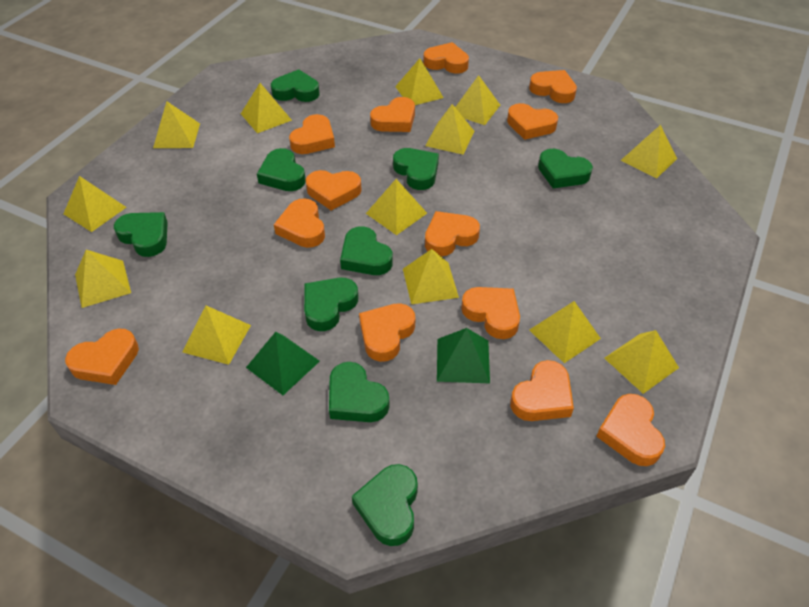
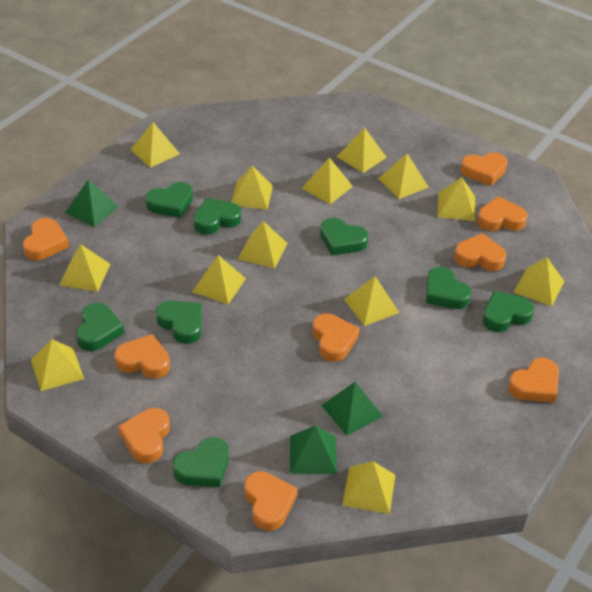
green heart: [114,212,168,257] [257,148,306,191] [271,69,320,102] [304,278,358,331] [329,362,390,422] [340,226,393,275] [352,464,418,546] [393,148,439,190] [538,149,593,188] = 9 -> [76,303,124,351] [145,182,193,218] [156,301,202,344] [173,437,229,487] [193,198,241,235] [320,218,369,255] [426,267,472,309] [483,291,534,332] = 8
green pyramid: [246,332,320,395] [437,328,490,383] = 2 -> [65,180,119,227] [290,426,337,474] [321,382,383,436] = 3
orange heart: [65,329,139,385] [274,198,325,248] [289,114,335,154] [306,170,362,210] [359,303,415,362] [370,97,415,132] [423,42,469,74] [425,211,480,256] [461,287,520,339] [507,103,558,140] [510,360,574,421] [529,70,577,103] [596,394,665,466] = 13 -> [23,218,69,260] [114,334,170,379] [118,408,170,463] [244,471,298,531] [312,313,360,362] [454,233,507,271] [460,152,508,186] [477,196,527,231] [508,358,559,403] = 9

